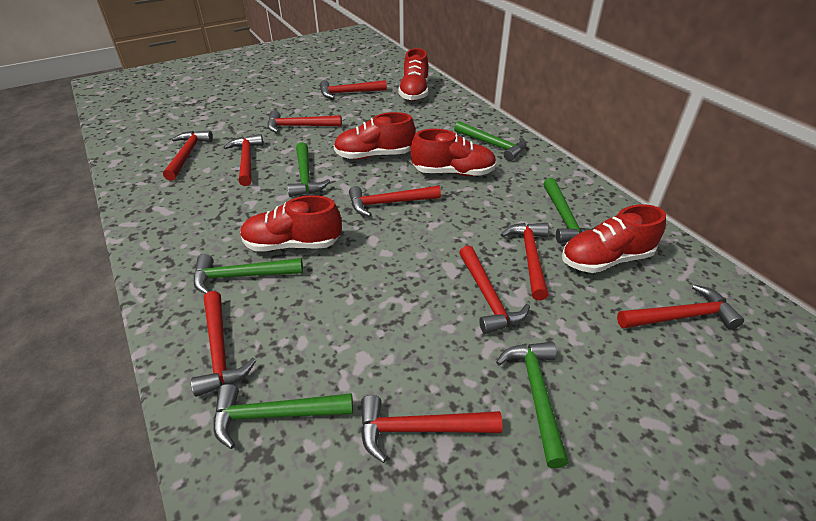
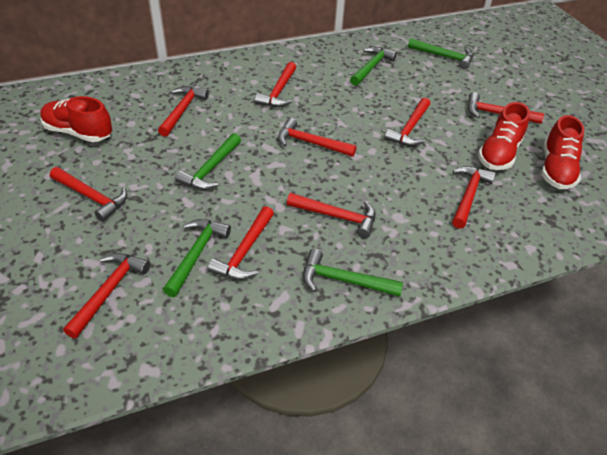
green hammer: [194,254,303,294] [213,384,353,449] [287,142,330,197] [454,121,527,161] [496,342,569,468] [543,178,598,243] = 6 -> [163,219,231,297] [175,133,241,190] [303,249,403,297] [350,47,397,86] [408,38,473,70] = 5
red shoe: [240,195,342,251] [334,112,415,159] [398,48,429,101] [411,129,497,176] [562,204,666,273] = 5 -> [41,96,112,142] [478,102,530,170] [541,115,584,189] = 3

